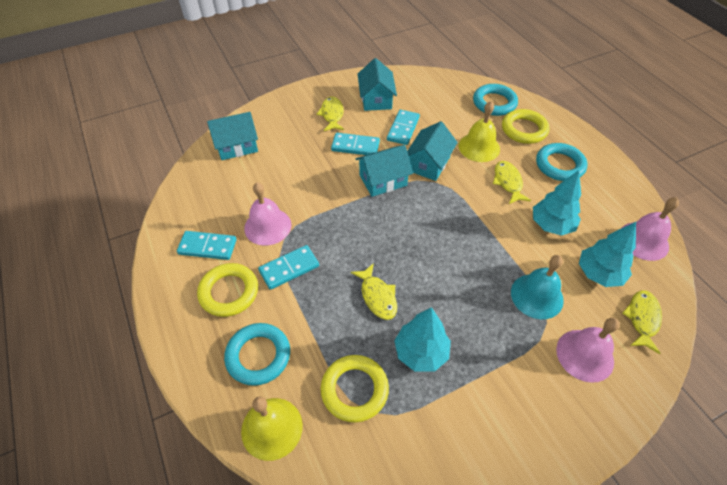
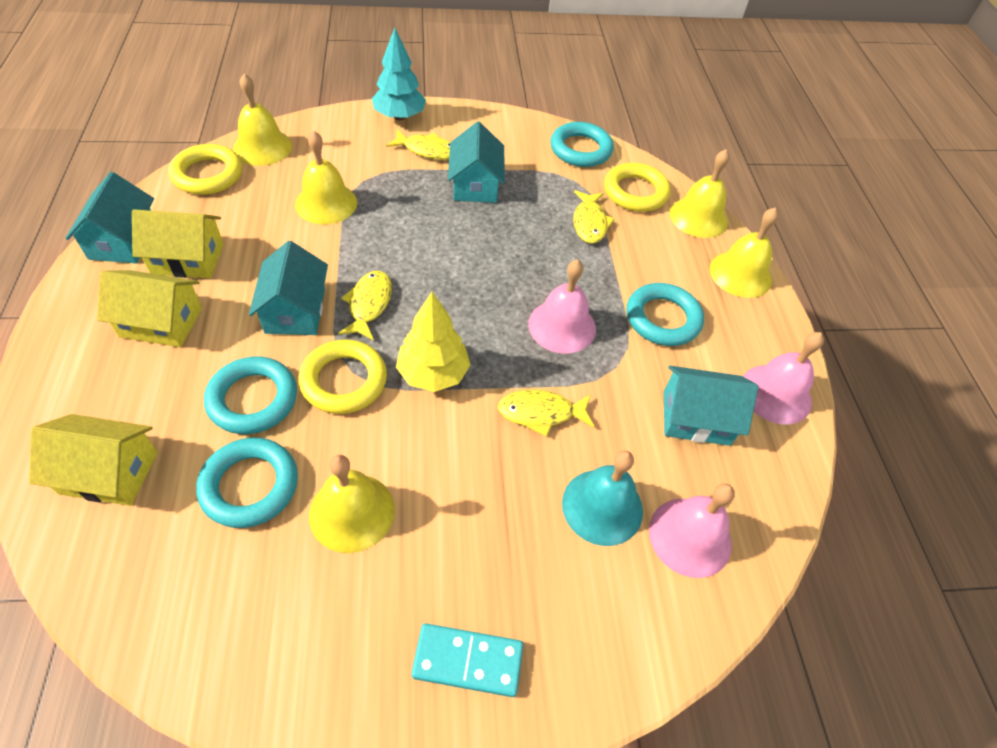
turquoise domino: [177,231,237,260] [258,245,319,290] [331,133,380,155] [387,110,420,145] = 4 -> [411,623,523,697] = 1
turquoise ring: [224,323,290,386] [473,84,518,116] [536,143,587,181] = 3 -> [196,438,298,528] [204,357,297,434] [550,122,613,167] [626,283,704,346] = 4
turquoise tree: [394,307,451,371] [533,170,581,236] [579,222,636,287] = 3 -> [372,27,426,120] = 1
yellow bell: [241,397,303,461] [459,101,500,162] = 2 -> [233,74,292,166] [295,130,357,224] [309,454,395,553] [670,149,730,238] [710,207,779,298] = 5
yellow house: none = 0 -> [29,414,158,506] [97,270,202,347] [132,209,224,278] = 3
yellow tree: none = 0 -> [396,292,471,392] = 1

